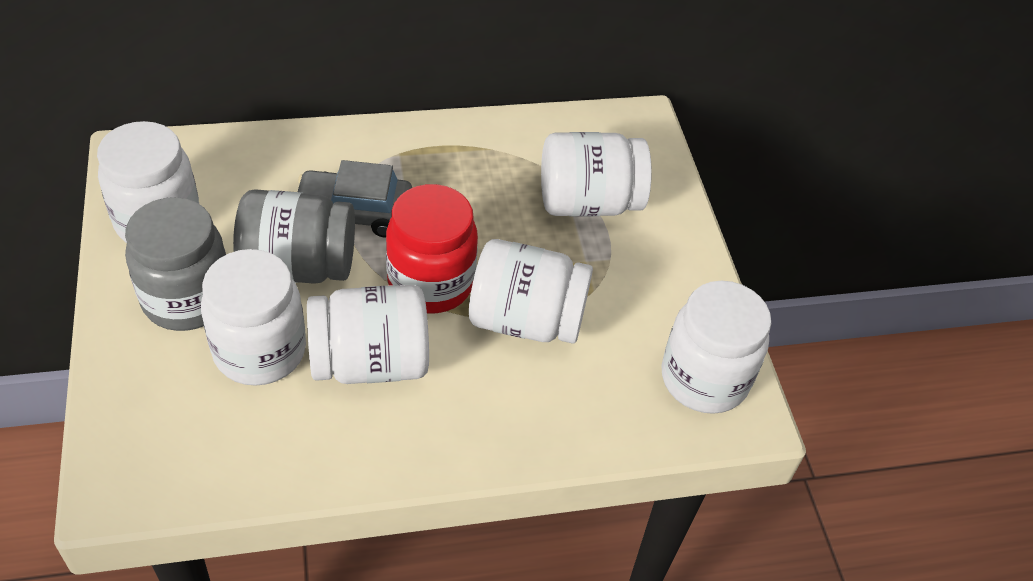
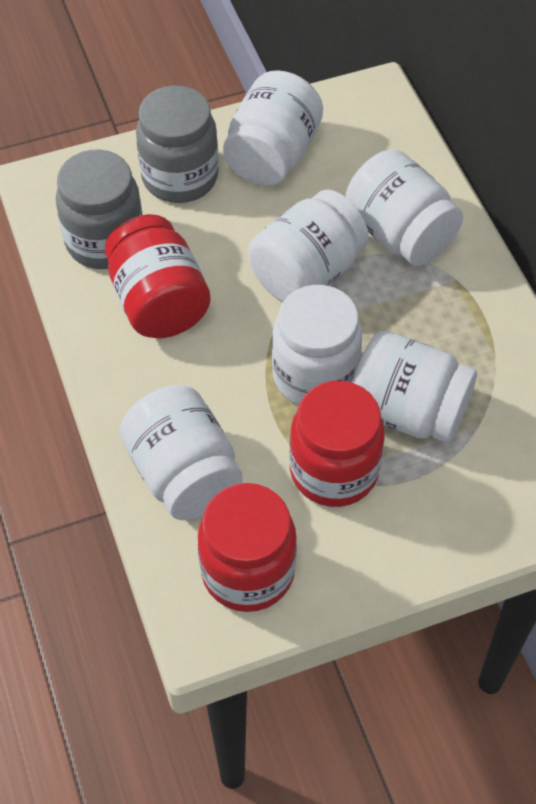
grey car: [298,160,412,238] = 1 -> none = 0
red jar: [386,184,478,313] = 1 -> [105,214,211,338] [198,483,297,612] [289,381,385,507] = 3

